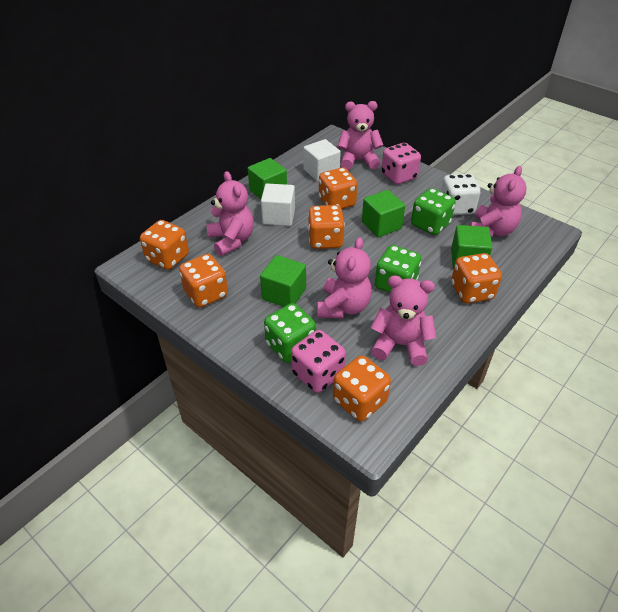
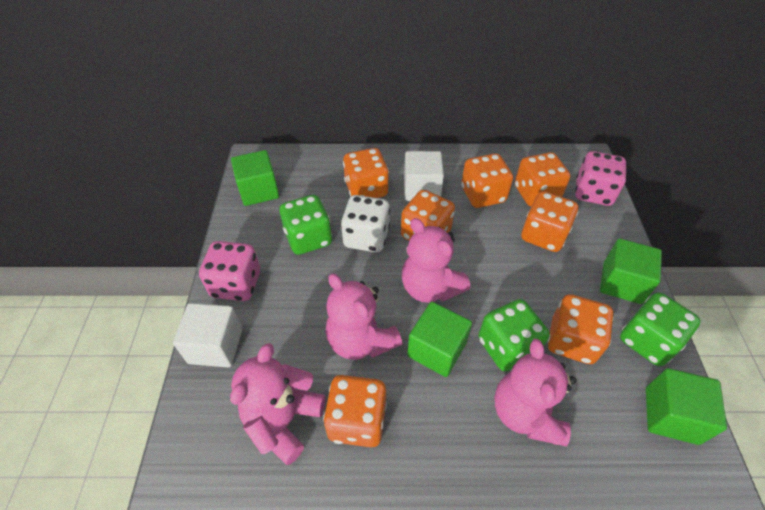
orange dice: [140,220,189,270] [179,254,228,308] [308,205,345,249] [319,168,358,209] [333,355,391,421] [451,253,502,303] = 6 -> [323,375,387,447] [343,148,389,198] [401,190,455,241] [461,153,513,208] [515,152,570,207] [521,191,578,252] [548,294,614,364] = 7
pink teddy bear: [206,171,254,256] [317,237,372,318] [337,101,383,170] [370,275,436,366] [470,166,527,238] = 5 -> [230,343,325,465] [326,273,402,360] [402,218,470,303] [495,339,576,446] = 4

